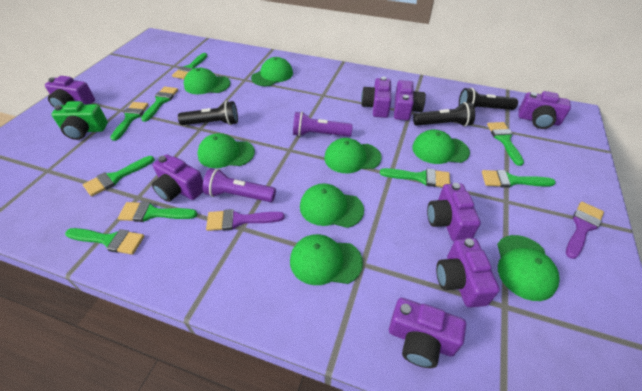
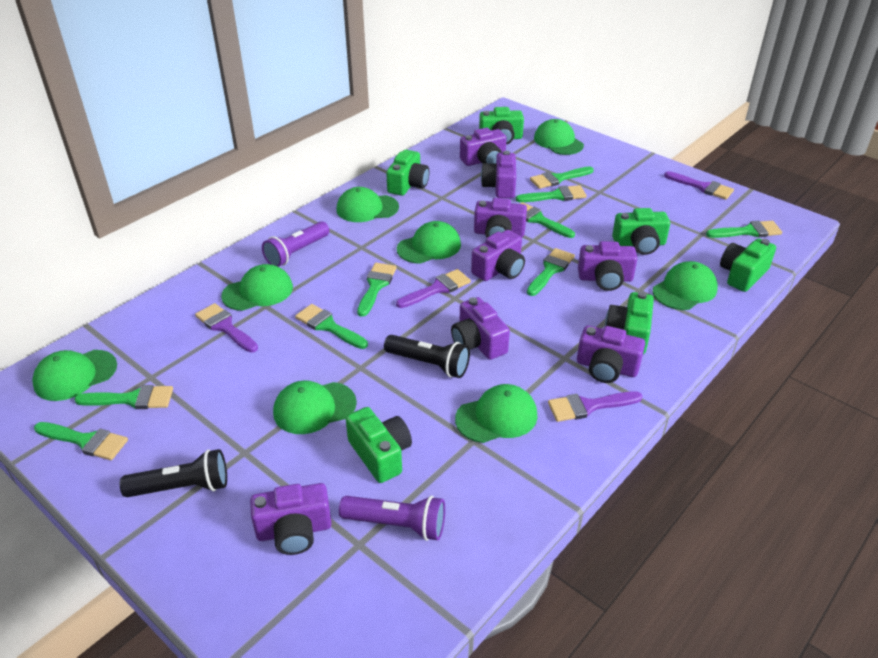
black flashlight: [178,101,238,125] [413,102,475,126] [459,88,518,110] = 3 -> [120,449,227,497] [384,335,470,378] = 2
green camera: [51,101,108,140] = 1 -> [346,407,412,483] [386,150,429,196] [479,107,524,145] [605,291,654,355] [612,208,670,255] [720,238,776,292] = 6
purple brush: [206,209,285,231] [566,202,604,259] = 2 -> [195,303,258,353] [396,269,471,308] [548,391,642,422] [664,171,734,200] = 4

